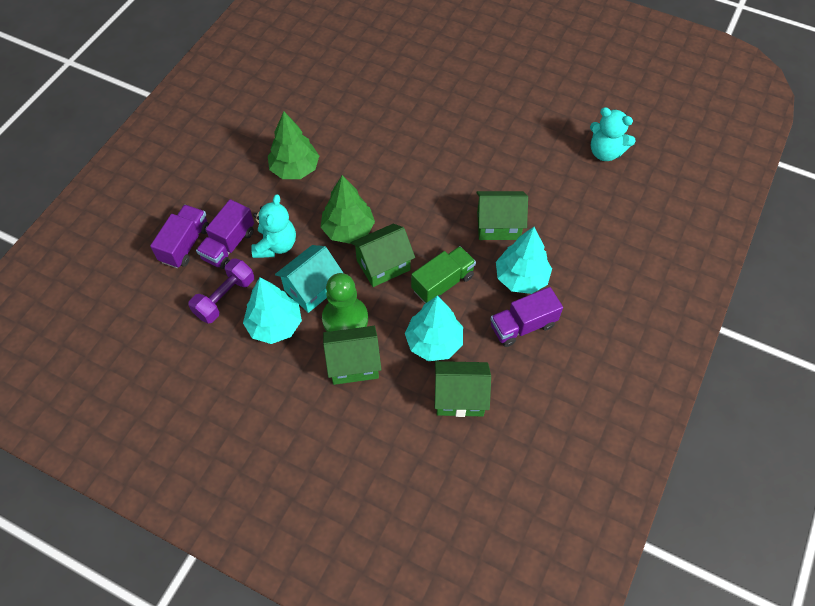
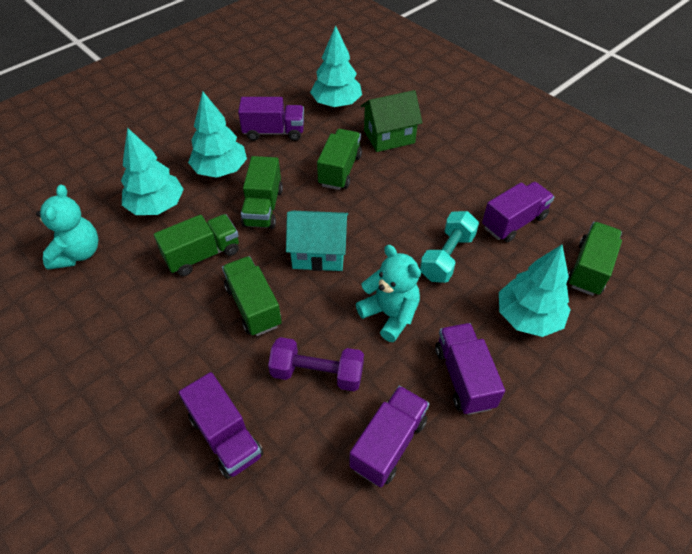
green house: [323,326,382,385] [351,224,415,287] [435,361,491,417] [477,191,528,240] = 4 -> [361,90,422,152] = 1
green pawn: [322,273,368,332] = 1 -> none = 0
green tree: [268,111,319,179] [321,175,375,244] = 2 -> none = 0
green truck: [411,246,476,304] = 1 -> [154,214,239,276] [222,256,282,336] [241,156,283,229] [317,129,362,190] [567,222,622,296] = 5
purple truck: [150,205,209,268] [196,199,254,269] [490,287,563,347] = 3 -> [179,372,264,479] [238,97,304,141] [349,386,429,487] [435,323,505,415] [482,182,555,242] = 5
turquoise dumbbell: none = 0 -> [420,211,479,283] = 1
turquoise tree: [243,277,302,344] [405,296,463,361] [496,227,552,294] = 3 -> [121,127,184,215] [188,91,247,178] [310,25,362,107] [499,245,571,337] = 4

